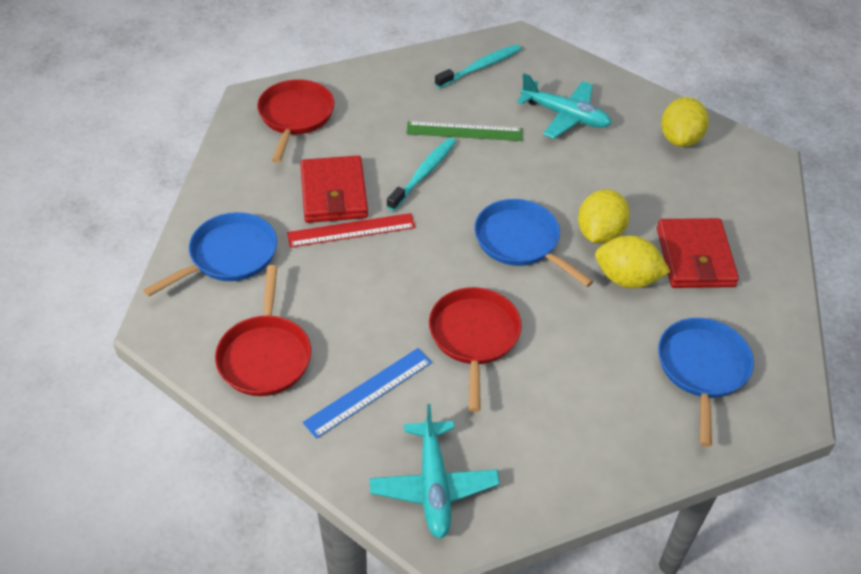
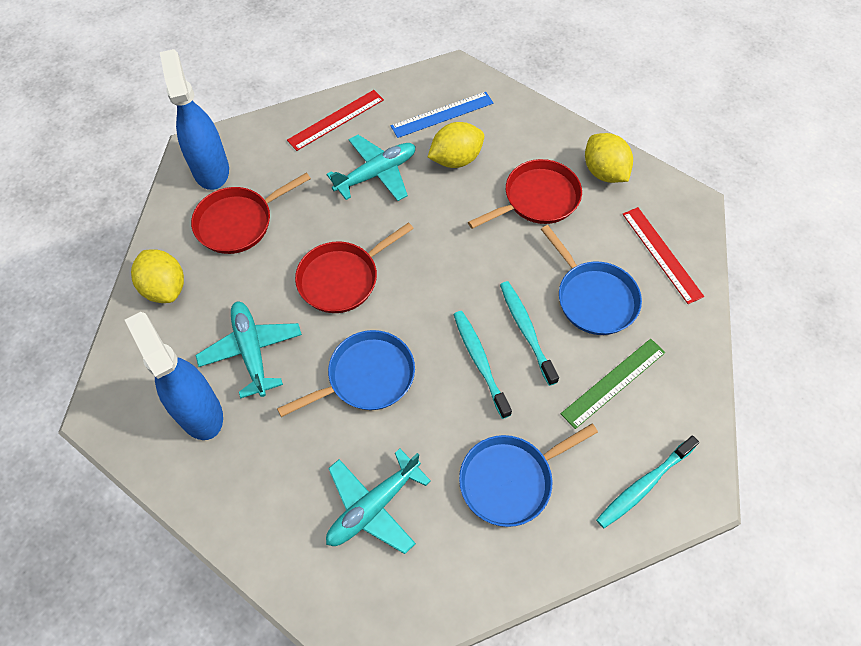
blue spray bottle: none = 0 -> [125,312,223,440] [160,49,229,190] = 2
red ruler: [287,213,416,248] = 1 -> [287,90,384,151] [623,207,704,304] = 2
red wallet: [300,155,368,223] [657,218,739,288] = 2 -> none = 0
turquoise plane: [370,404,500,539] [517,73,612,139] = 2 -> [196,302,302,398] [326,135,416,201] [326,449,431,554] = 3
turquoise toothbrush: [387,138,456,211] [435,44,521,88] = 2 -> [453,311,512,419] [500,281,559,386] [596,436,699,528] = 3

